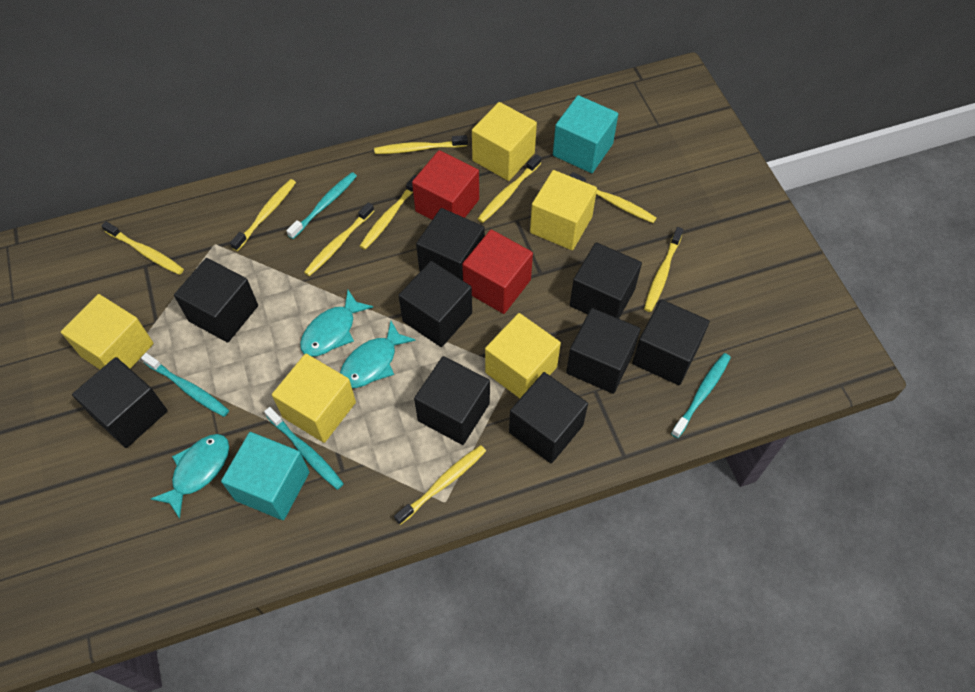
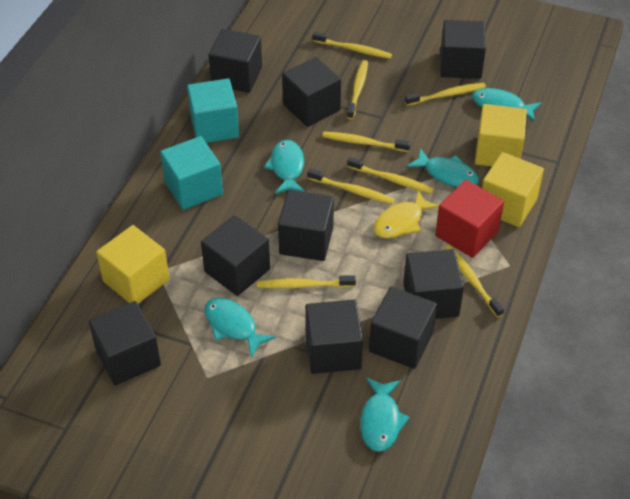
red cube: [412,150,479,220] [462,229,533,314] = 2 -> [435,180,504,258] = 1
turquoise fish: [151,434,229,519] [300,290,373,356] [340,321,416,388] = 3 -> [204,298,276,358] [264,140,305,194] [360,377,410,452] [406,148,479,187] [472,88,542,121] = 5
turquoise toothbrush: [141,353,229,417] [264,407,344,490] [286,172,357,239] [671,353,731,438] = 4 -> none = 0
yellow cube: [61,294,154,369] [272,354,356,443] [472,102,537,181] [485,313,561,398] [530,170,597,250] = 5 -> [96,225,170,304] [475,104,527,167] [482,152,544,227] = 3
yellow fish: none = 0 -> [373,190,439,239] = 1
yellow toothbrush: [101,221,184,275] [230,179,296,251] [304,202,374,276] [360,175,417,250] [374,135,468,154] [394,445,486,525] [478,154,541,223] [570,172,657,223] [644,227,683,312] = 9 -> [257,275,356,289] [307,168,395,205] [313,32,392,59] [322,132,411,152] [347,60,368,119] [347,157,434,194] [405,83,486,106] [445,245,504,318] = 8

